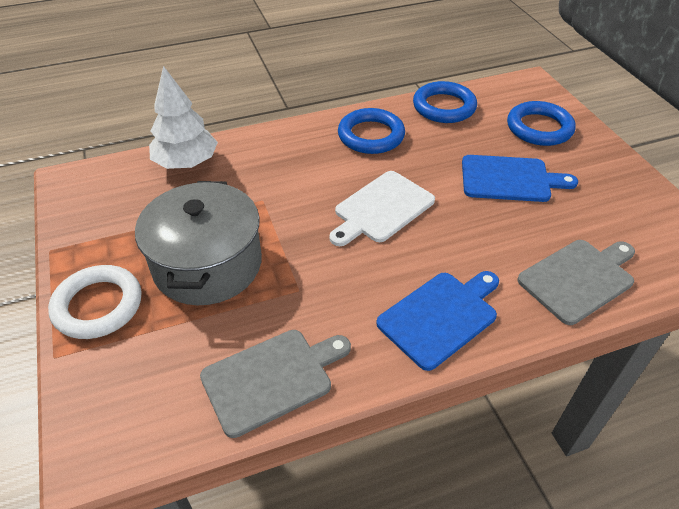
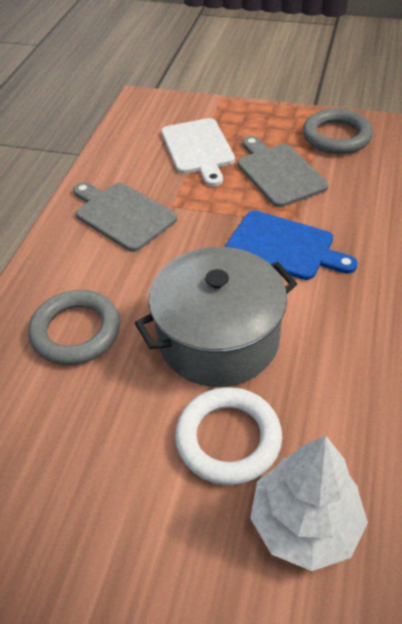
blue cutting board: [376,271,499,371] [462,155,578,202] = 2 -> [225,210,358,280] = 1
blue ring: [338,108,405,154] [413,81,477,123] [507,101,576,146] = 3 -> none = 0
grey ring: none = 0 -> [28,290,120,365] [303,108,373,154] = 2

